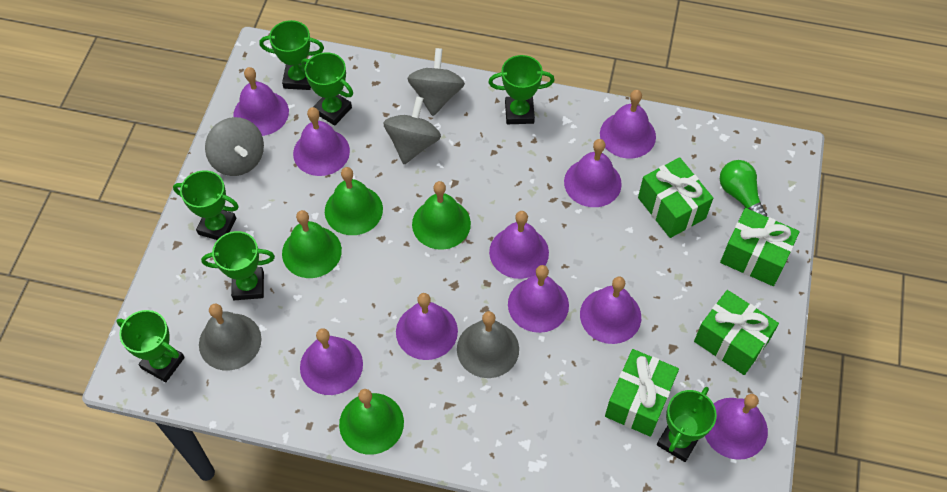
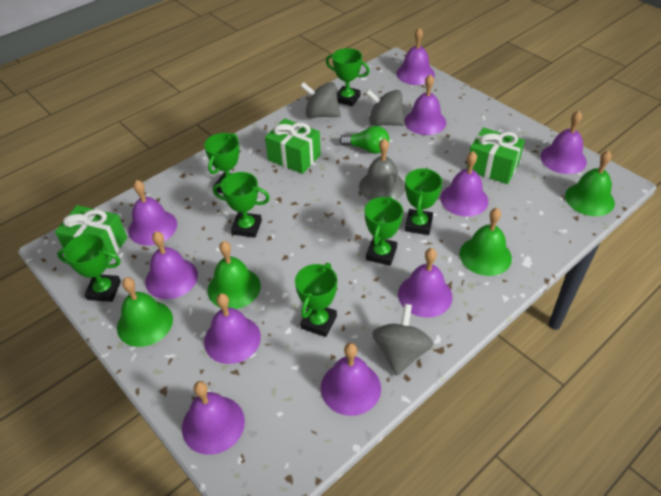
green gift: [605,349,679,437] [638,157,713,238] [694,290,779,375] [720,208,800,286] = 4 -> [55,205,127,264] [265,118,321,174] [467,128,525,184] = 3
grey bell: [199,304,262,371] [457,311,519,378] = 2 -> [359,138,405,200] = 1

